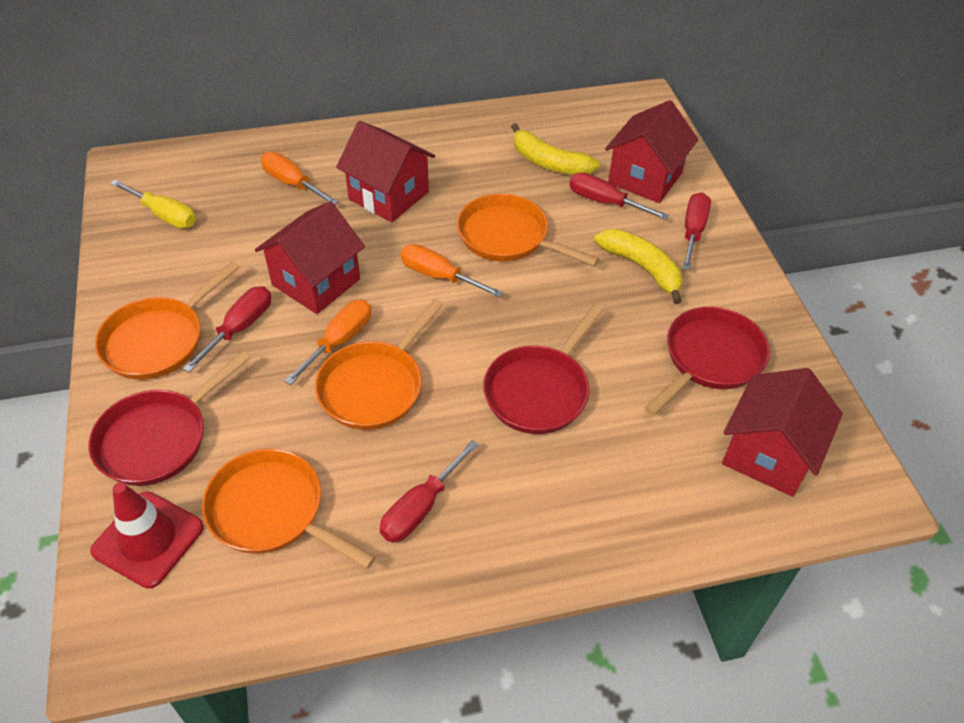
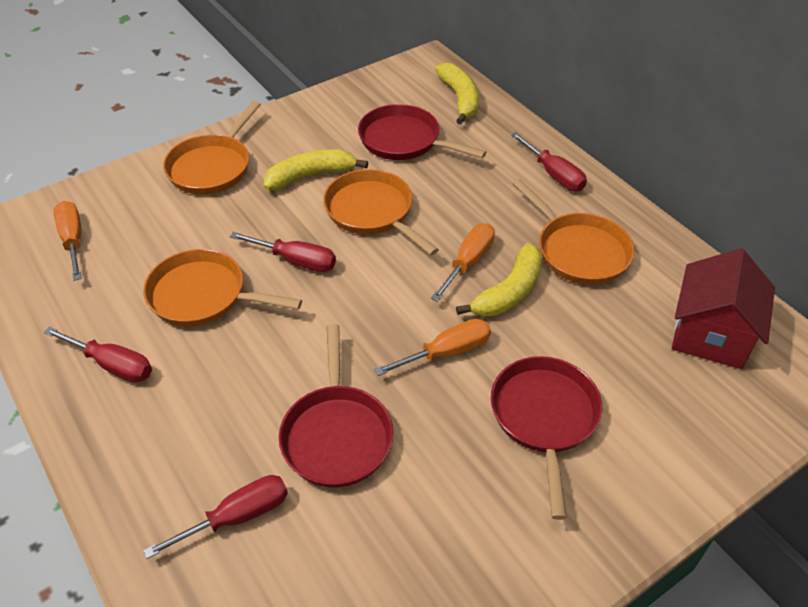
red house: [255,201,365,314] [336,121,435,223] [605,100,698,203] [722,368,843,497] = 4 -> [672,249,775,369] = 1
red traffic cone: [90,482,204,589] = 1 -> none = 0
yellow banana: [511,123,600,175] [594,229,683,304] = 2 -> [264,149,368,190] [435,63,479,124] [456,243,542,317] = 3
yellow screwdriver: [110,180,196,228] = 1 -> none = 0

